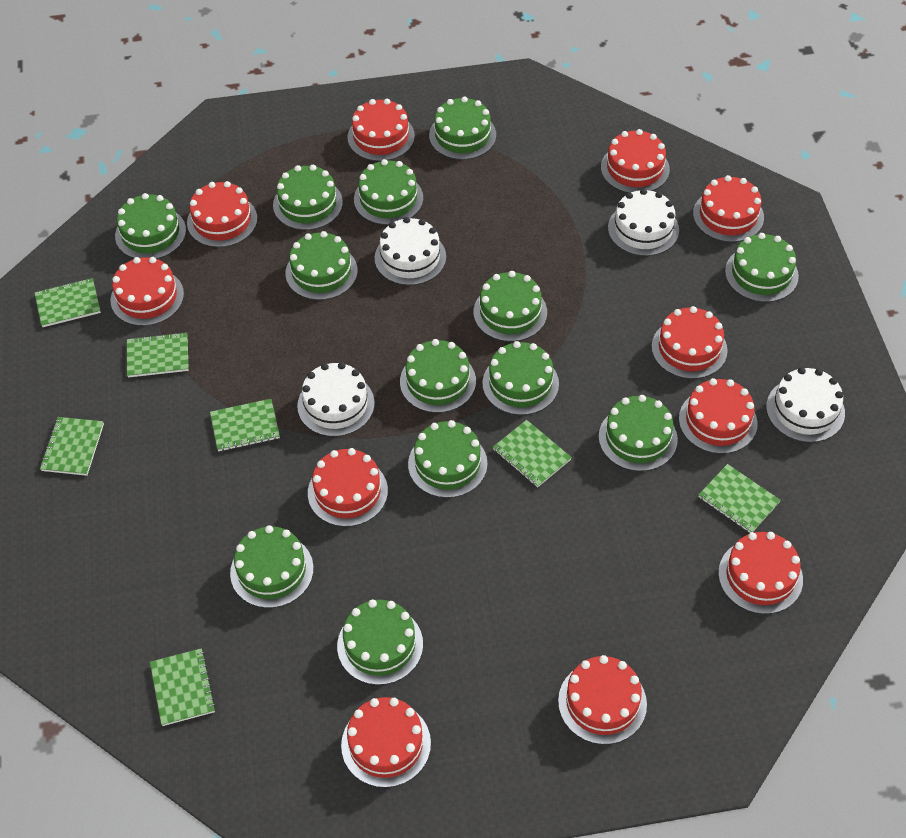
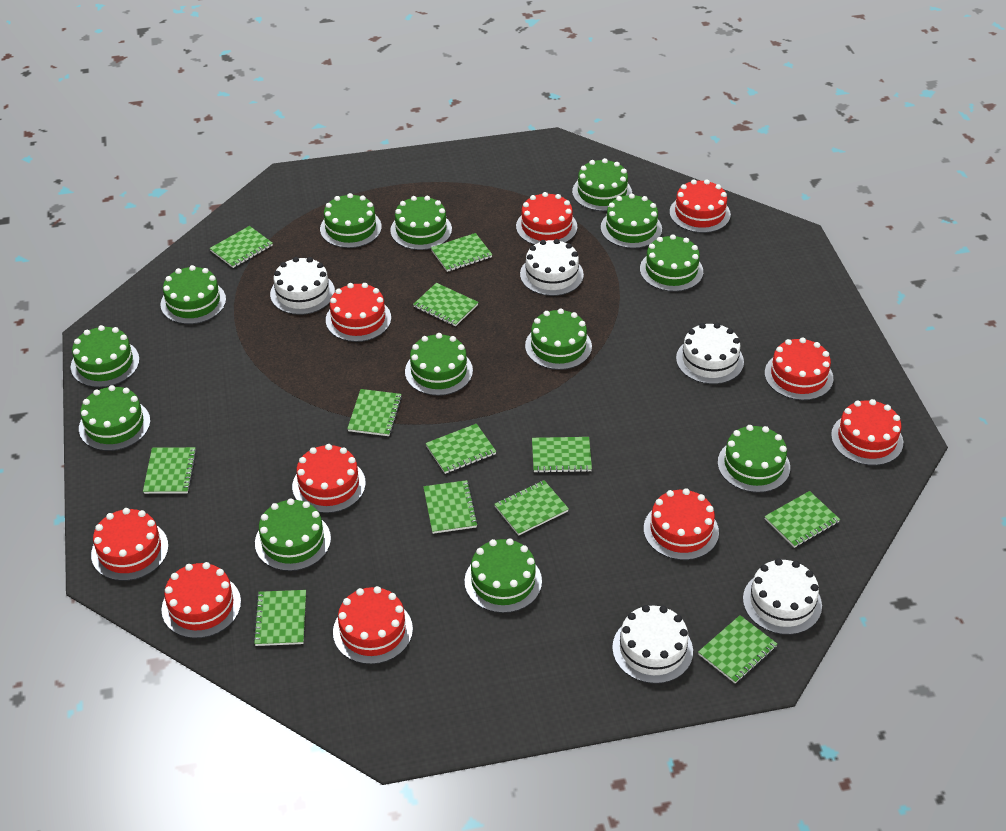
green notebook: [35,278,101,327] [40,417,104,476] [127,332,189,377] [150,648,216,726] [210,399,280,451] [493,420,572,487] [699,464,781,533] = 7 -> [143,447,197,494] [210,226,273,268] [253,590,306,646] [347,389,402,436] [413,283,479,326] [423,480,478,534] [426,424,496,474] [431,233,492,272] [494,480,569,536] [532,437,592,473] [698,615,777,683] [765,491,840,548] = 12
red cake: [111,257,184,326] [187,181,257,247] [308,448,388,527] [341,697,431,788] [347,99,415,161] [558,655,647,745] [601,129,670,193] [652,306,728,379] [679,378,758,454] [693,175,764,242] [718,532,803,614] = 11 -> [91,508,168,581] [162,562,241,638] [292,444,366,513] [326,283,391,342] [333,586,413,664] [516,192,577,245] [644,488,719,560] [670,179,731,233] [765,337,833,400] [831,399,903,466] = 10
white cake: [297,362,375,437] [375,217,446,285] [608,189,679,256] [766,367,845,443] = 4 -> [270,257,335,315] [520,239,584,296] [612,605,693,684] [676,323,744,384] [743,559,822,635] = 5

